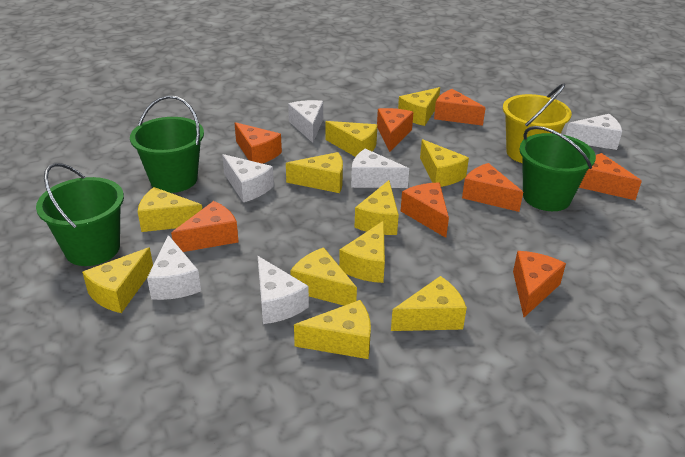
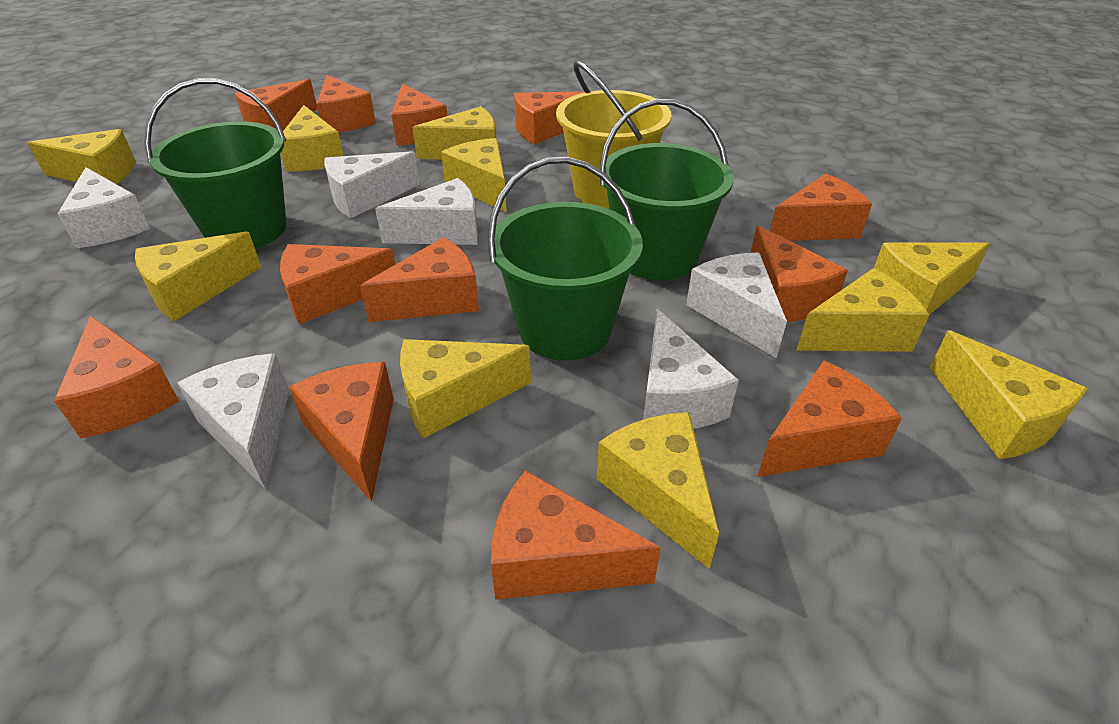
orange cheese: [171,201,239,252] [235,122,282,164] [377,108,413,152] [401,182,449,238] [434,89,485,126] [462,163,523,212] [513,251,566,317] [579,153,642,200] = 8 -> [54,316,179,438] [235,79,318,131] [280,244,395,324] [289,362,394,502] [317,75,376,132] [360,237,479,322] [391,84,447,145] [491,471,661,600] [514,91,585,145] [751,225,848,322] [757,361,902,477] [770,174,872,241] = 12
yellow cheese: [82,247,153,313] [138,187,202,232] [286,152,343,193] [290,247,357,306] [294,300,371,359] [325,121,377,157] [339,221,385,283] [354,180,399,235] [391,276,467,331] [398,87,440,126] [420,139,469,187] = 11 -> [28,129,136,184] [135,232,261,321] [281,105,344,172] [400,339,531,439] [412,106,496,160] [441,138,507,213] [597,412,719,569] [796,268,929,352] [874,242,990,315] [929,331,1087,459] = 10

